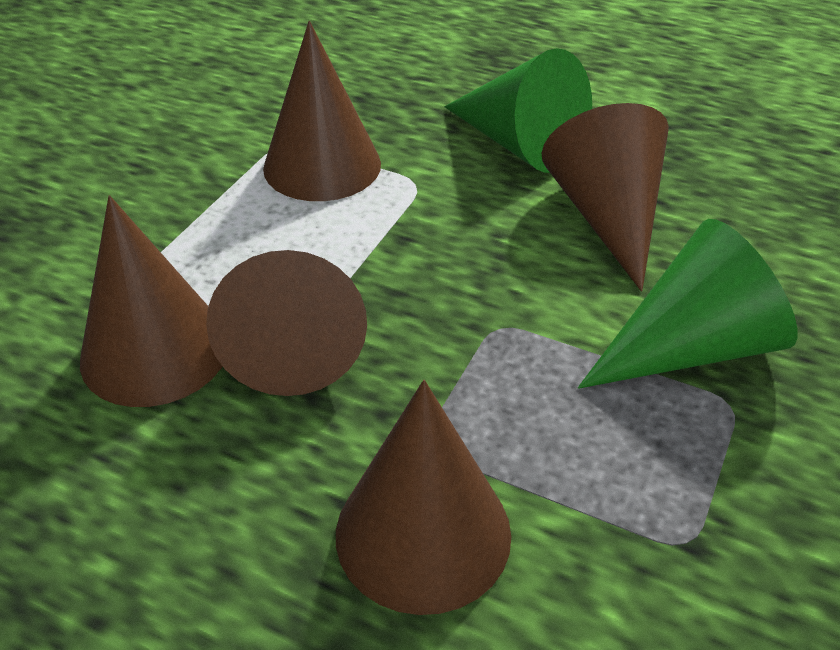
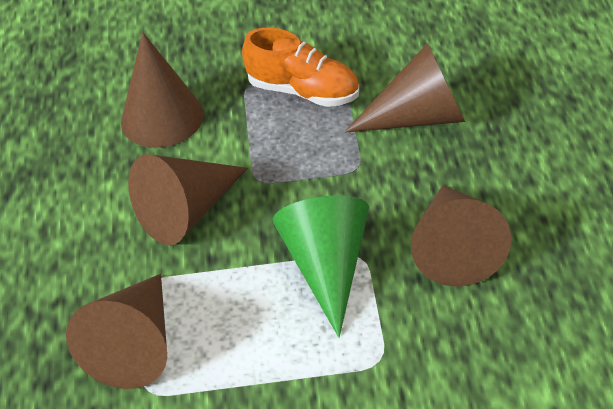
green cone: [444,48,592,173] [578,219,798,389] = 2 -> [273,195,369,338] = 1
orange shoe: none = 0 -> [242,28,359,107] = 1

